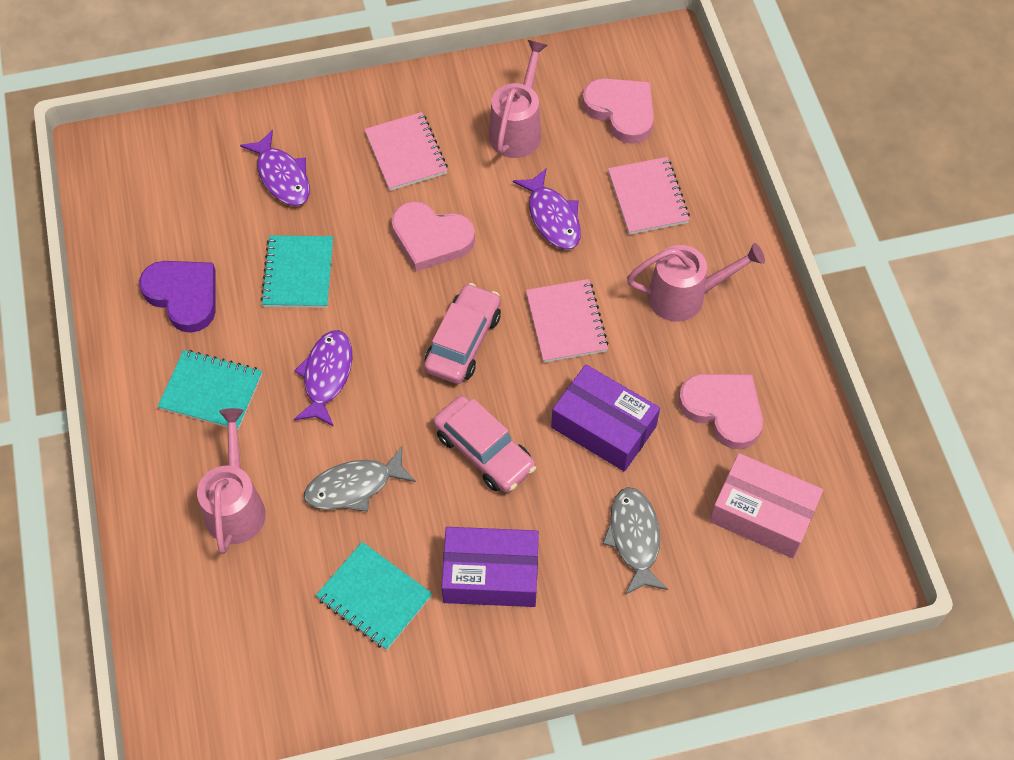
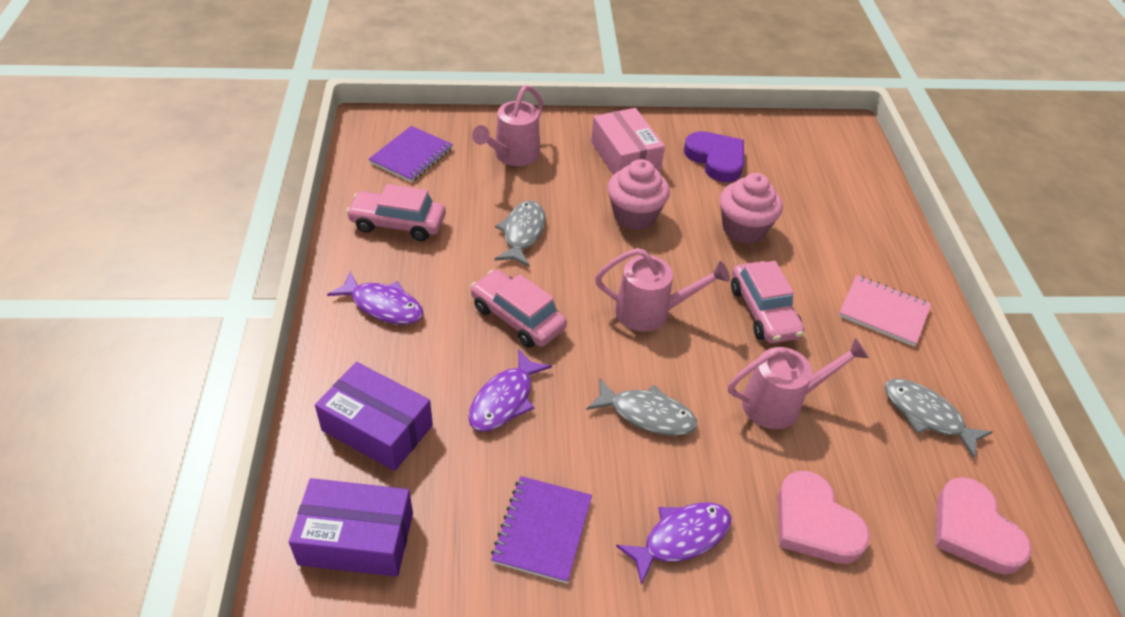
grey fish: [304,447,416,512] [602,487,668,595] = 2 -> [495,201,545,266] [586,379,697,436] [884,379,992,458] = 3
pink car: [424,283,501,384] [433,396,536,493] = 2 -> [346,184,446,241] [470,270,567,348] [731,261,805,343] = 3
pink cupcake: none = 0 -> [608,159,670,230] [720,173,783,244] = 2
pink heart: [391,201,475,271] [582,78,654,144] [678,374,763,450] = 3 -> [778,471,870,564] [935,477,1032,574] = 2
pink notebook: [364,112,448,191] [526,279,609,363] [608,157,690,235] = 3 -> [839,275,931,347] = 1
purple notebook: none = 0 -> [369,126,453,182] [491,476,592,583] = 2
turquoise notebook: [158,350,262,430] [261,235,333,308] [316,542,432,650] = 3 -> none = 0

